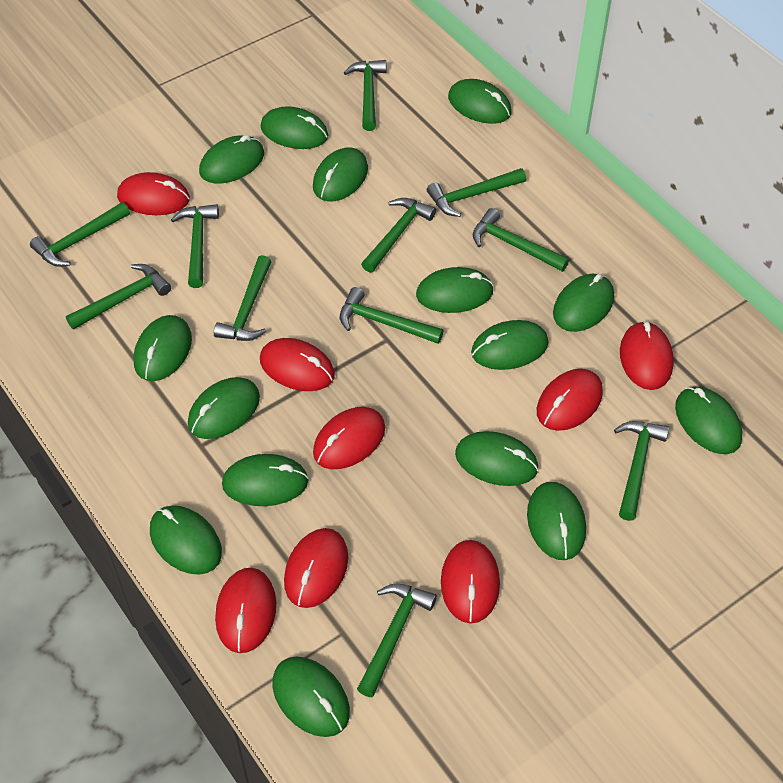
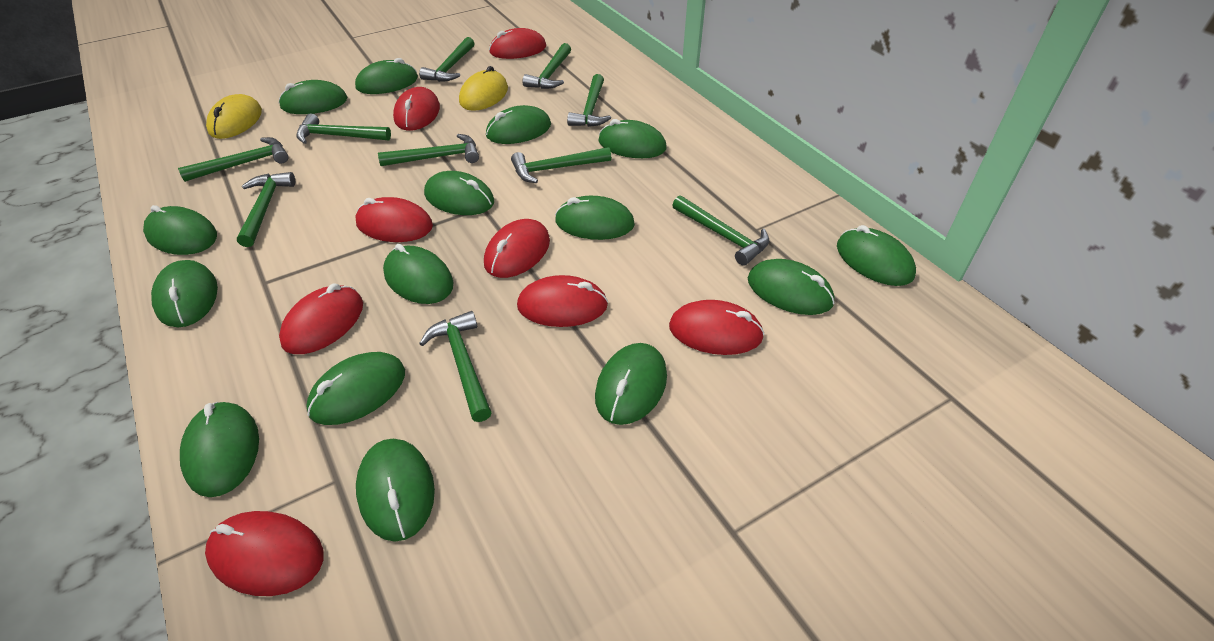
green hammer: [30,202,130,267] [66,264,171,330] [171,204,219,288] [214,255,271,341] [340,287,444,344] [344,60,386,131] [357,584,437,697] [361,198,436,273] [427,168,526,217] [473,208,569,272] [614,421,669,521] = 11 -> [178,137,288,182] [237,172,295,247] [296,114,391,144] [378,134,479,166] [419,37,475,82] [419,311,492,422] [511,147,611,183] [523,43,571,89] [567,74,611,127] [672,195,769,266] = 10
yellow mouse: none = 0 -> [206,94,262,139] [459,66,508,111] = 2

